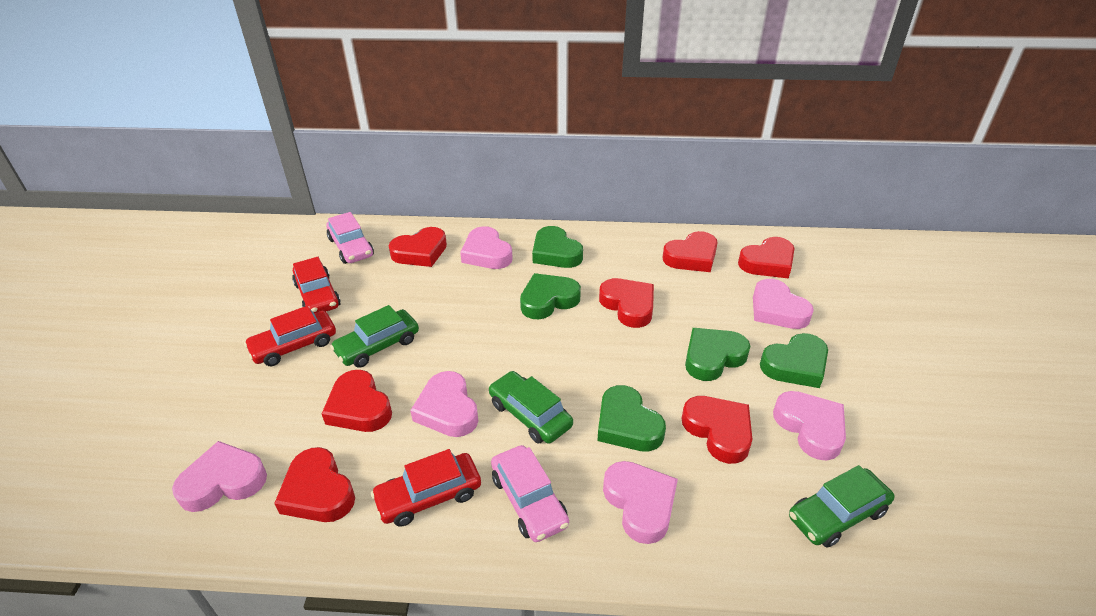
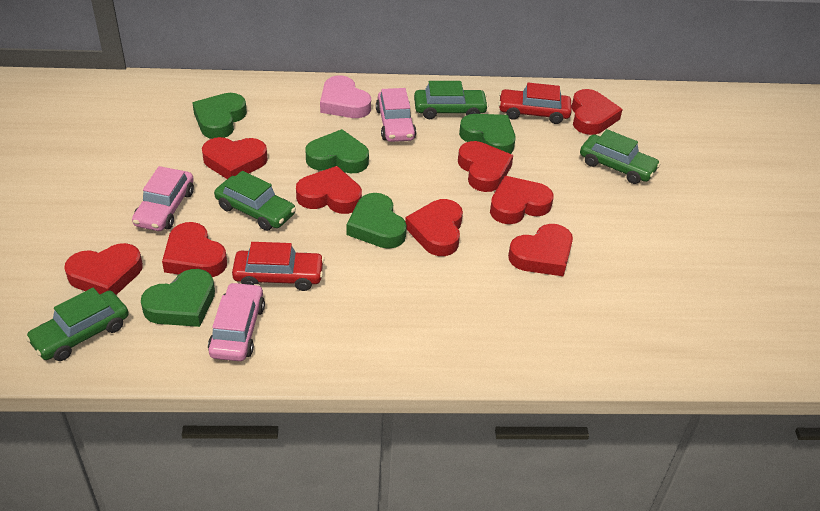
green car: [330,305,419,368] [489,371,573,444] [789,465,895,548] = 3 -> [26,288,129,361] [214,171,296,231] [414,81,489,119] [580,129,660,184] = 4
pink car: [326,212,374,264] [491,445,569,542] = 2 -> [132,166,194,231] [208,282,265,361] [376,88,416,142] = 3
pink heart: [172,441,267,512] [410,371,478,437] [460,226,513,269] [603,461,678,544] [753,279,814,329] [773,391,846,461] = 6 -> [320,75,371,118] = 1
red car: [244,306,336,366] [292,257,341,313] [371,449,481,527] = 3 -> [232,242,325,291] [498,83,572,124] = 2
red heart: [274,447,355,522] [322,370,392,432] [389,227,447,267] [599,278,654,328] [663,231,718,272] [681,396,752,464] [738,237,795,279] = 7 -> [64,243,143,295] [162,222,227,277] [202,137,268,179] [296,166,362,214] [405,199,463,256] [458,141,513,192] [490,176,554,224] [508,224,573,276] [571,89,623,135] = 9

